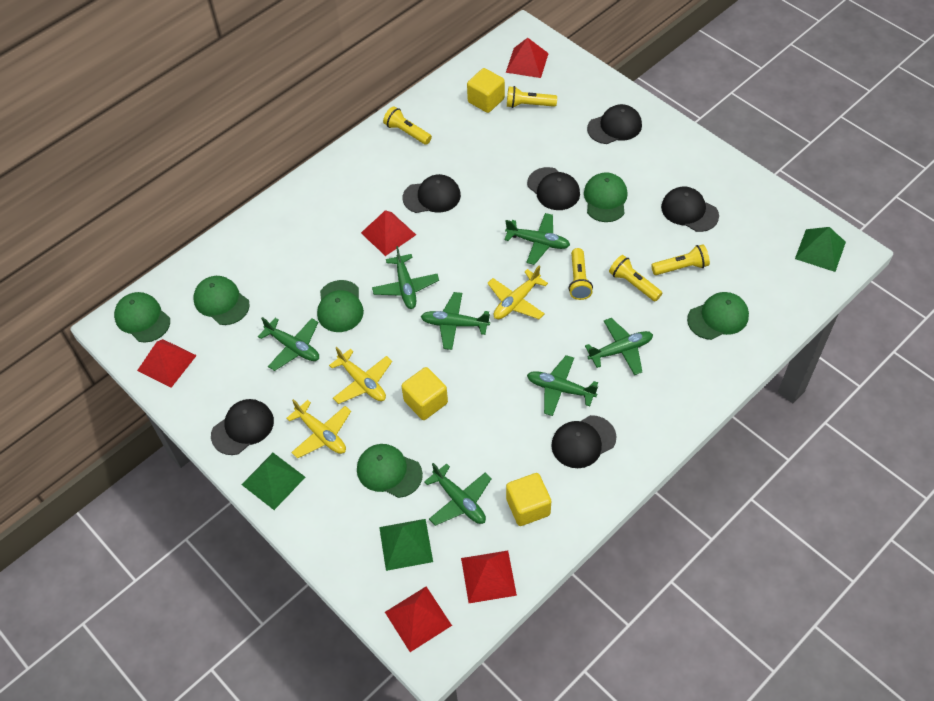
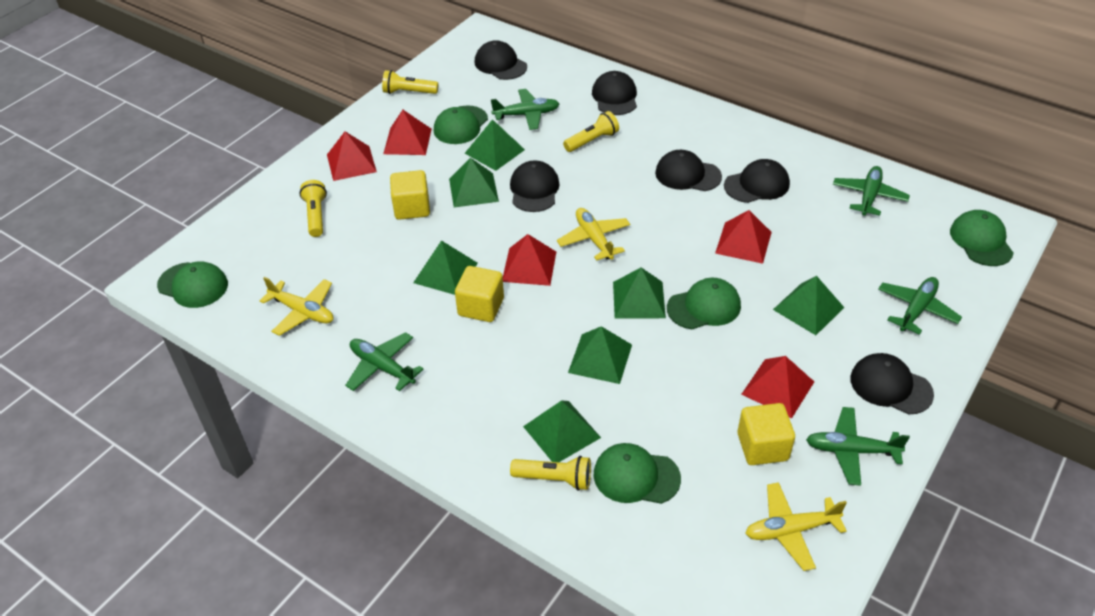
green cap: [114,292,170,343] [193,276,250,325] [317,280,364,332] [357,444,423,498] [584,172,628,222] [687,292,749,340] = 6 -> [157,261,228,308] [434,106,488,144] [594,443,681,504] [667,278,741,329] [950,210,1014,266] = 5
green plane: [258,317,319,371] [372,246,439,309] [421,292,490,350] [424,463,492,526] [504,213,570,265] [527,355,598,416] [585,318,653,375] = 7 -> [345,332,423,391] [491,89,559,130] [806,407,910,486] [833,166,910,216] [878,277,962,335] = 5
green pyramid: [241,453,305,510] [379,519,433,571] [795,227,846,272] = 3 -> [413,240,478,295] [449,158,499,207] [465,119,525,171] [523,400,601,462] [568,326,632,384] [613,267,666,319] [773,276,844,335] = 7
yellow flashlight: [383,106,432,145] [507,86,557,108] [569,248,593,300] [609,255,662,301] [651,244,710,275] = 5 -> [300,180,327,237] [382,70,438,94] [510,456,591,491] [563,111,619,152] = 4

